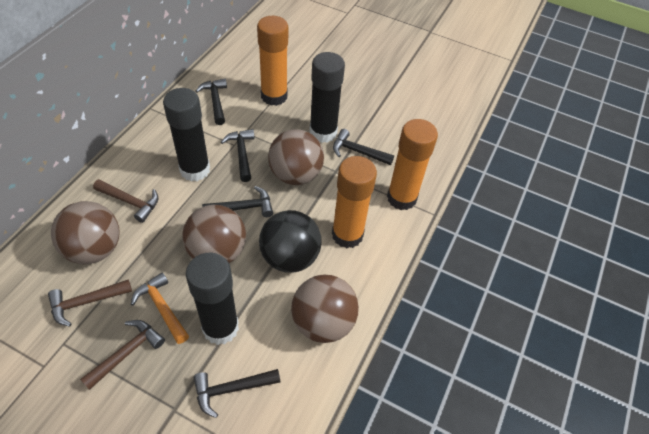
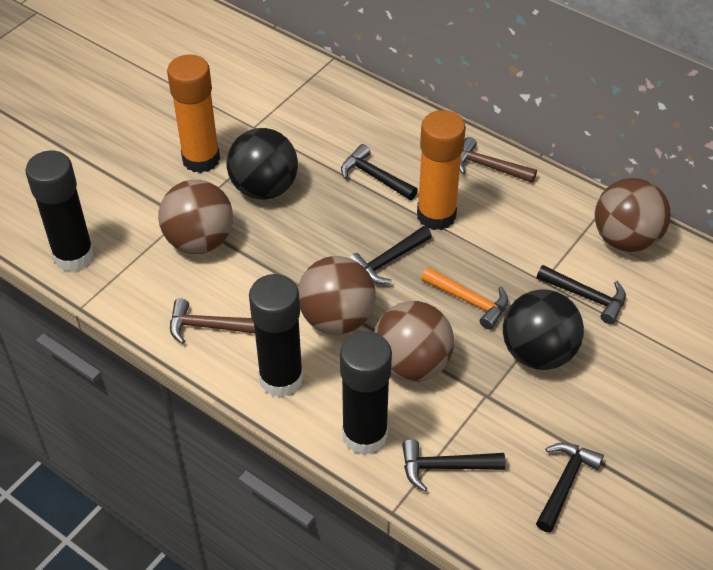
black ball: [259,210,322,273] = 1 -> [227,128,298,199] [503,289,584,370] = 2
brown hammer: [48,280,132,327] [80,320,165,390] [93,179,159,223] = 3 -> [170,298,255,344] [460,137,537,183] = 2
orange glue stick: [257,16,288,106] [332,156,377,248] [387,119,438,210] = 3 -> [167,54,220,173] [417,110,466,230] = 2

